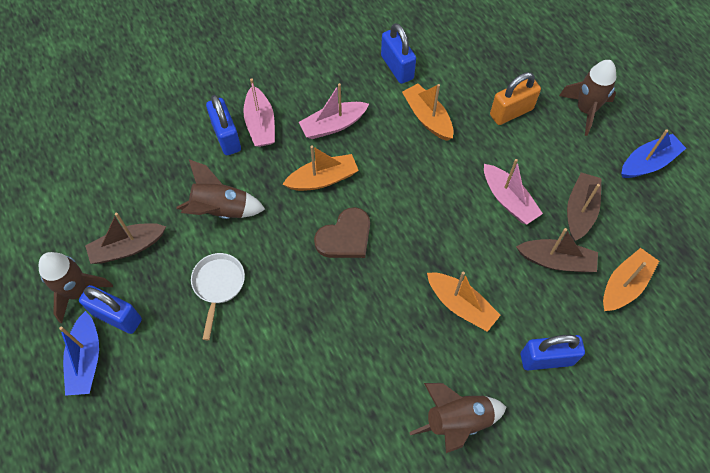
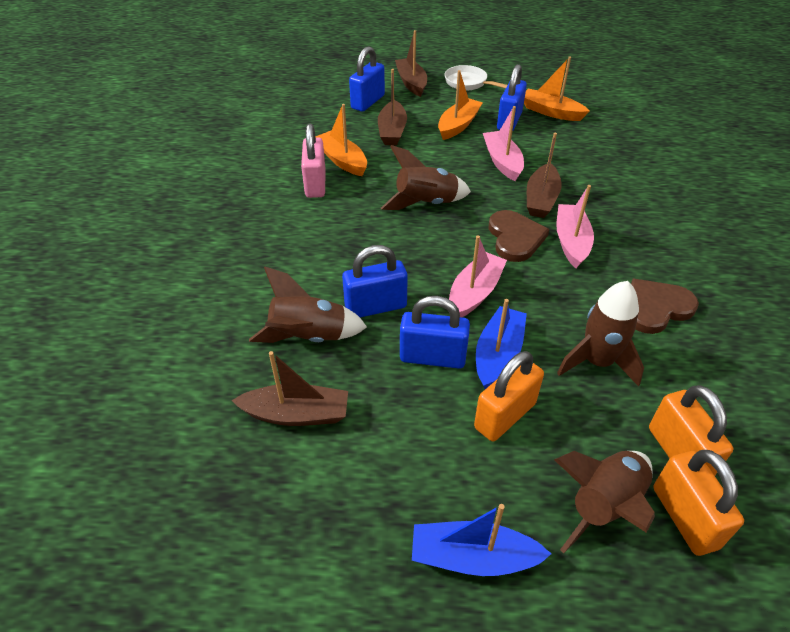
brown boat: [85,213,166,264] [516,228,598,272] [567,173,601,241] = 3 -> [231,351,348,426] [378,69,407,146] [395,30,427,97] [527,133,562,218] = 4
brown heart: [314,207,370,258] = 1 -> [489,210,550,262] [631,279,699,334] = 2
orange boat: [282,145,359,191] [402,83,454,141] [427,271,501,332] [603,248,659,311] = 4 -> [315,104,367,176] [438,70,483,140] [524,56,590,121] = 3
orange padlock: [490,72,541,125] = 1 -> [474,351,544,442] [649,385,733,476] [653,450,744,556] = 3
pink padlock: none = 0 -> [301,123,326,198] = 1

